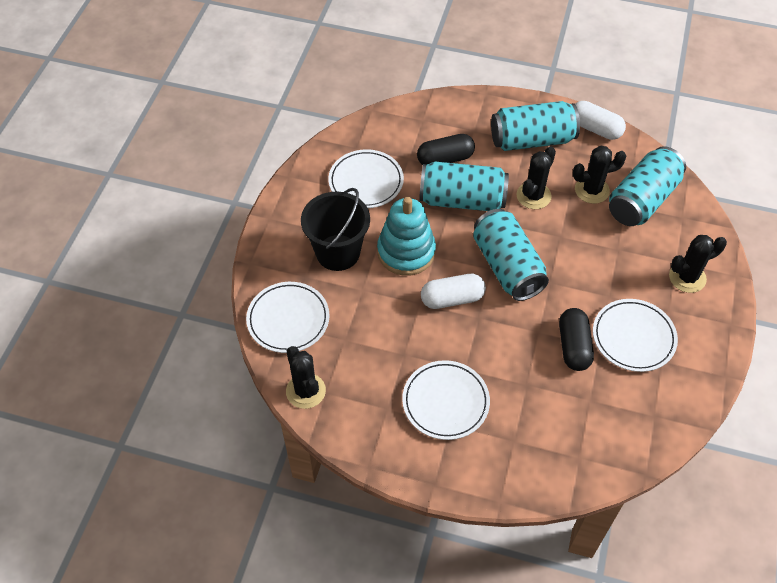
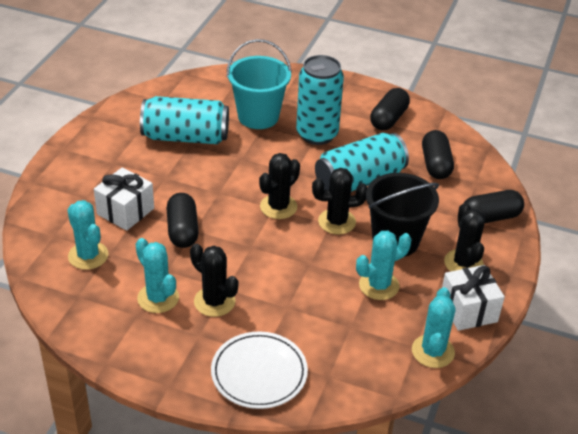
black capsule: [417,134,475,165] [559,308,594,371] = 2 -> [167,193,199,248] [370,88,410,130] [422,130,454,179] [464,190,524,223] = 4
turquoise bucket: none = 0 -> [227,39,292,129] = 1
turquoise cactus: none = 0 -> [67,200,109,270] [135,238,179,313] [356,231,412,300] [412,287,456,368] = 4
turquoise can: [419,162,509,211] [473,209,549,301] [491,101,580,151] [609,146,686,226] = 4 -> [140,96,229,144] [296,55,344,145] [315,133,409,192] = 3
turquoise stacking toy: [377,197,436,276] = 1 -> none = 0
white capsule: [421,274,486,309] [575,101,626,140] = 2 -> none = 0
white gift: none = 0 -> [94,167,154,231] [442,265,505,331] = 2
white plate: [246,282,330,353] [328,149,404,208] [402,360,490,440] [593,299,678,372] = 4 -> [211,332,308,409] = 1

